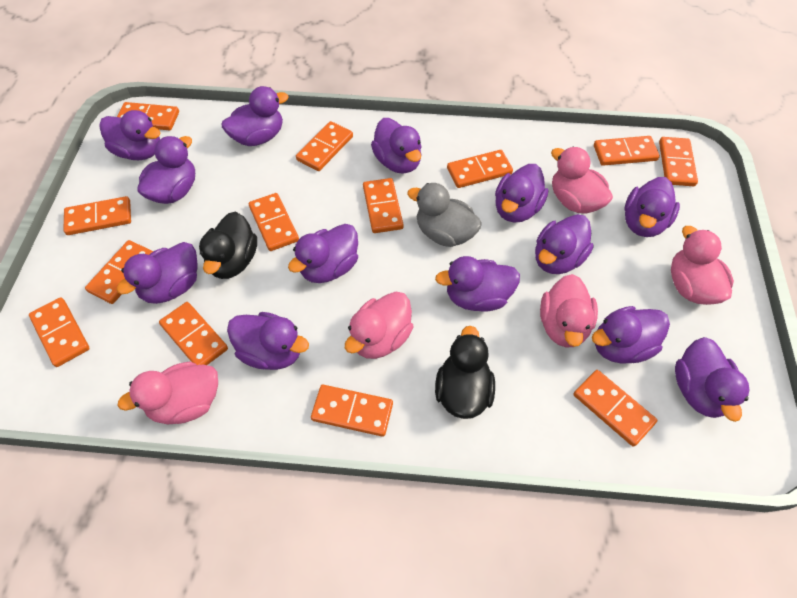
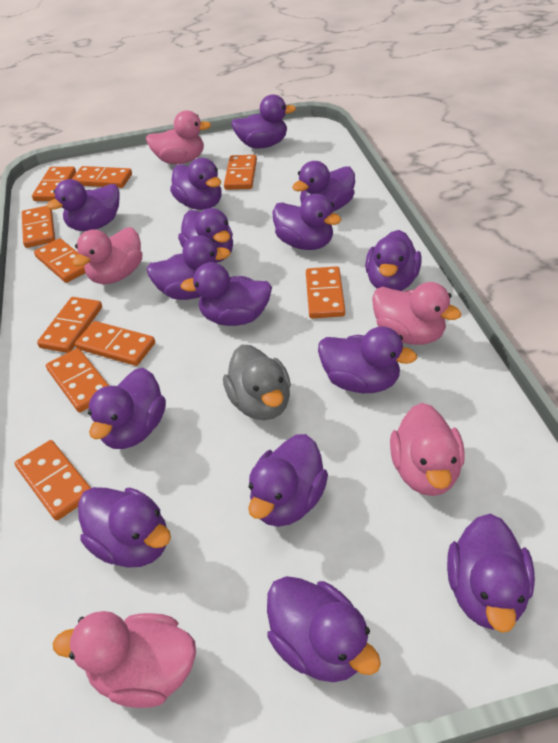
black duck: [199,212,257,279] [435,326,495,419] = 2 -> none = 0
orange domino: [29,297,90,367] [63,196,131,235] [85,240,153,304] [117,102,179,131] [159,302,228,365] [249,193,299,251] [296,121,353,171] [311,385,393,437] [363,178,404,233] [447,150,513,188] [574,370,657,447] [594,136,660,166] [659,137,698,186] = 13 -> [15,440,91,521] [22,206,55,248] [32,167,76,201] [34,238,85,283] [37,297,102,353] [46,348,109,412] [72,166,132,188] [75,321,155,366] [224,155,257,190] [306,266,345,318] = 10
purple duck: [99,110,161,160] [117,242,198,304] [137,136,195,204] [222,86,289,146] [227,312,309,370] [288,224,358,283] [371,118,422,174] [435,256,520,312] [495,164,548,223] [535,214,593,274] [592,306,670,364] [624,177,680,237] [675,337,750,422] = 13 -> [47,179,119,231] [78,487,171,568] [88,368,166,449] [146,235,231,300] [170,158,222,210] [178,208,233,263] [180,262,272,326] [231,94,296,149] [248,434,328,527] [267,576,381,682] [272,194,342,250] [292,161,355,212] [318,326,417,393] [365,230,422,291] [447,514,535,633] = 15

